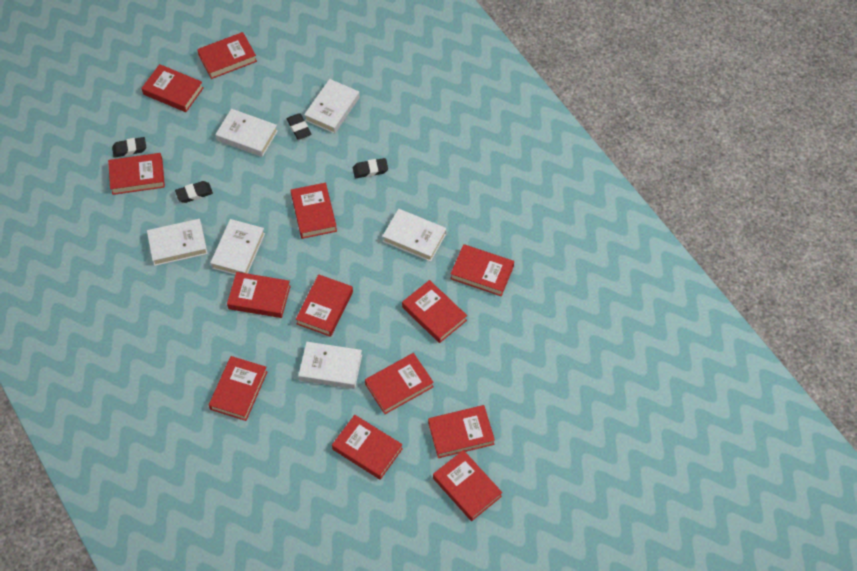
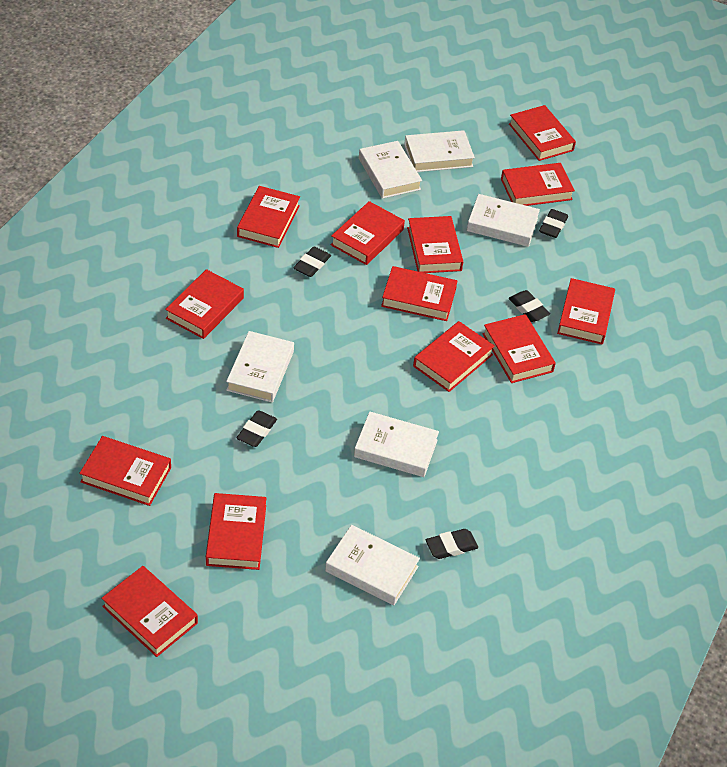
black eraser: [112,137,146,158] [175,181,213,203] [286,113,311,140] [353,158,388,178] = 4 -> [236,410,277,447] [293,247,331,277] [426,529,478,559] [509,290,550,322] [539,209,568,238] = 5

